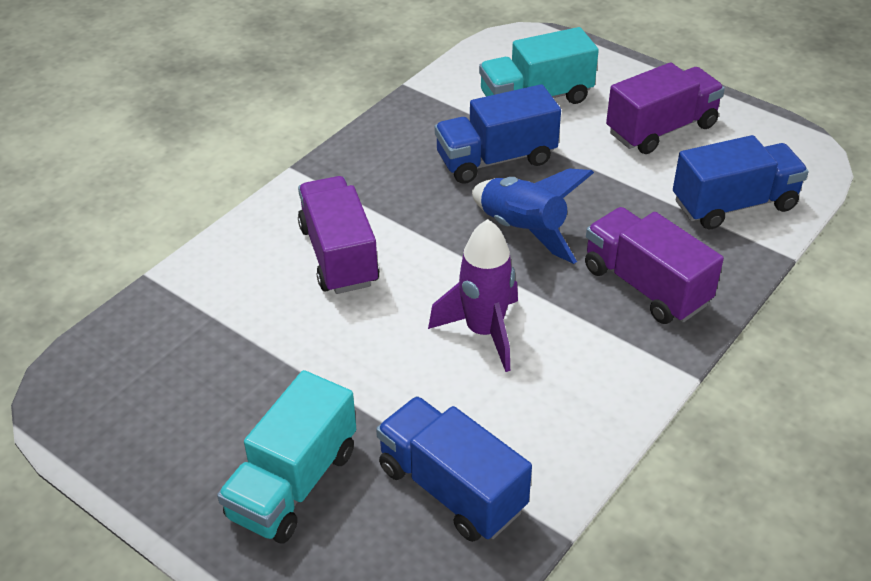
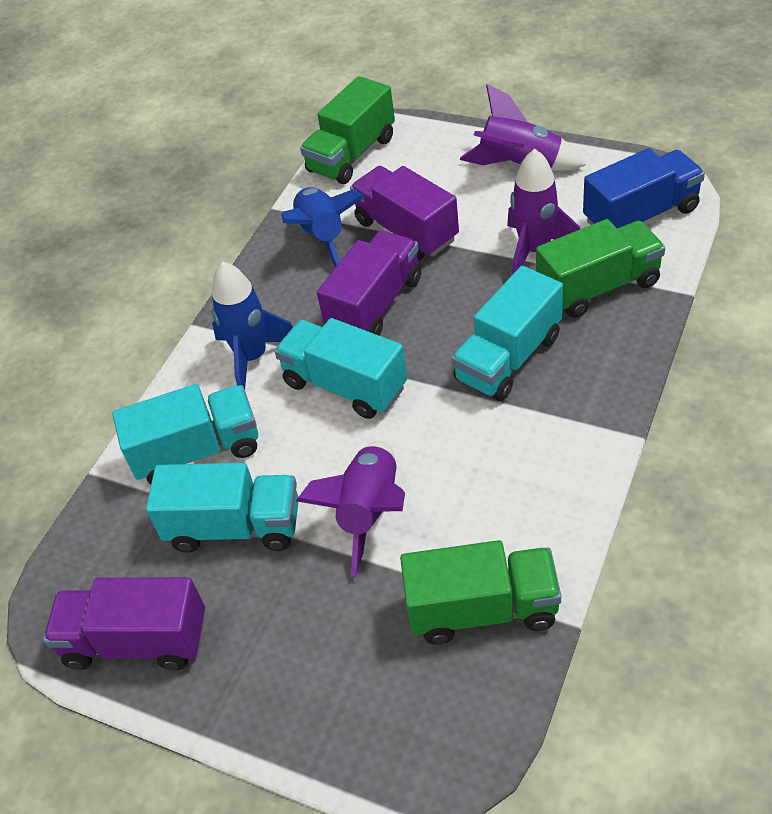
blue rocket: [472,168,594,264] = 1 -> [212,262,293,389] [282,187,365,268] = 2
blue truck: [376,396,532,542] [435,84,561,184] [673,135,809,229] = 3 -> [583,148,705,228] = 1
green truck: none = 0 -> [300,76,395,184] [400,540,561,645] [536,219,665,318] = 3
purple rocket: [428,219,518,372] = 1 -> [296,441,405,577] [460,84,586,171] [507,149,581,275] = 3
turquoise truck: [217,370,356,543] [479,27,599,104] = 2 -> [112,384,258,484] [146,463,298,553] [274,318,408,419] [451,266,563,401] = 4

